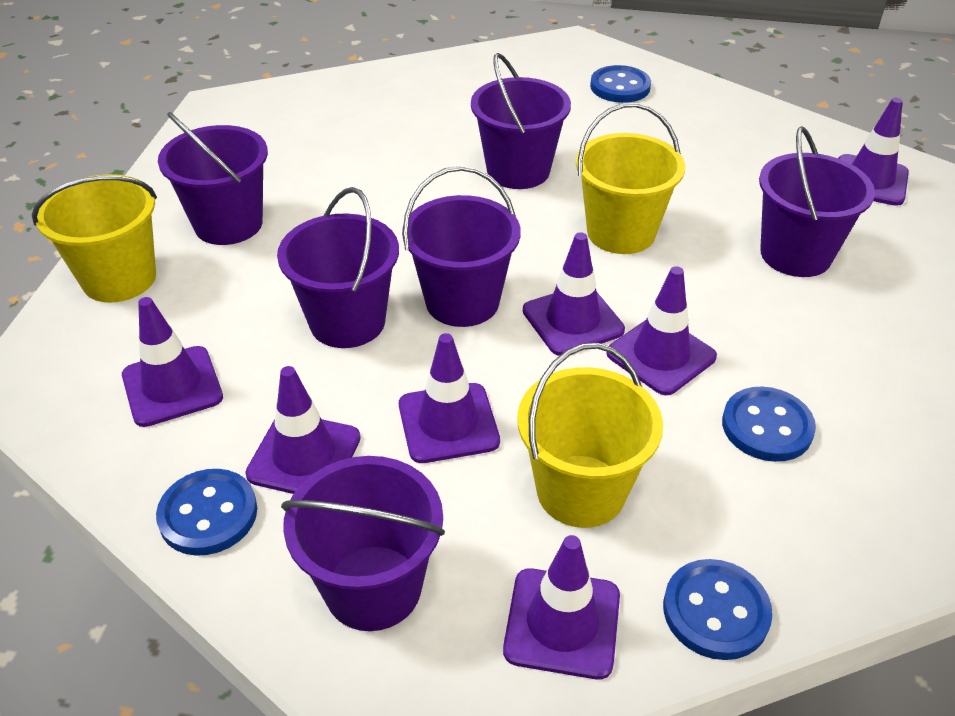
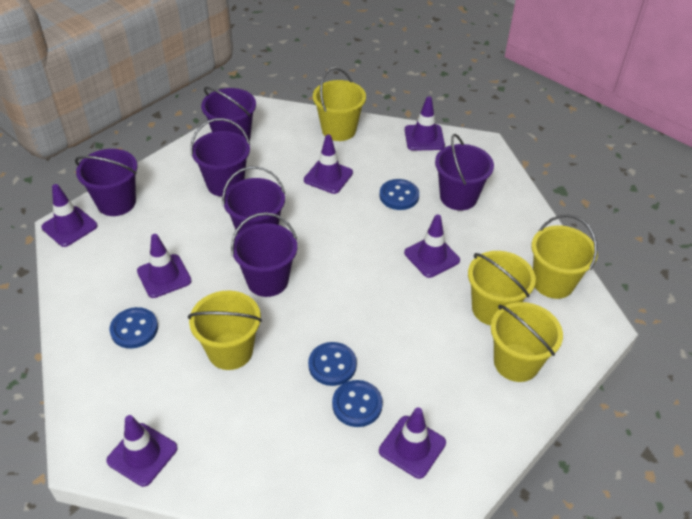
yellow bucket: [32,174,157,303] [517,343,663,528] [576,103,685,254] = 3 -> [188,291,262,370] [313,67,366,141] [468,251,536,326] [491,302,563,382] [531,214,598,299] = 5

